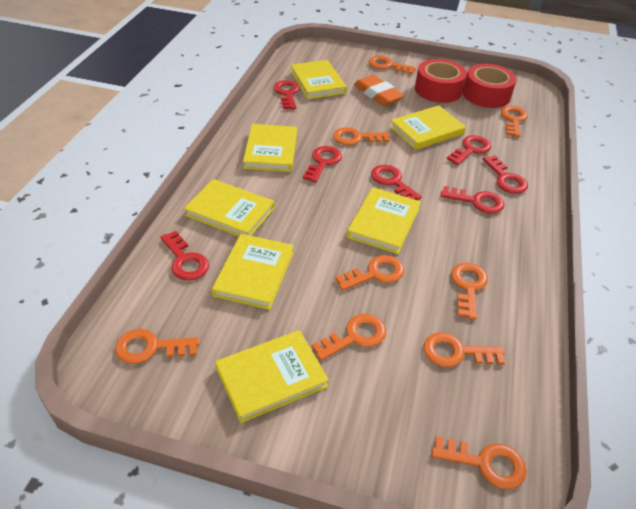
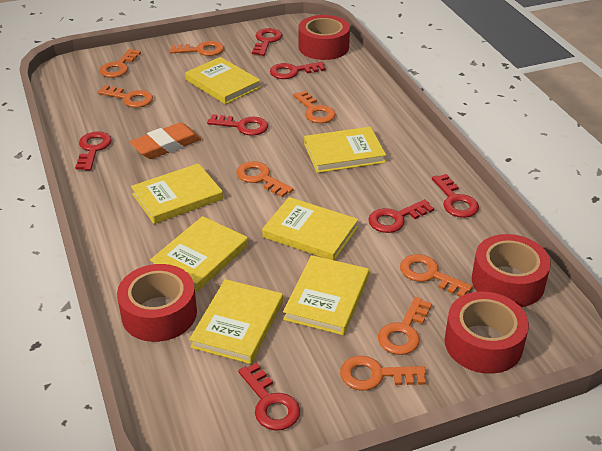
orange key: [115,329,199,364] [311,314,386,361] [333,127,389,145] [335,255,404,291] [369,56,416,74] [424,333,505,367] [432,436,527,489] [451,263,488,319] [501,106,528,137] = 9 -> [97,85,153,108] [99,49,141,78] [169,41,224,56] [236,161,294,197] [293,91,336,123] [340,356,426,390] [378,297,432,355] [400,254,473,297] = 8
red tape: [415,59,467,103] [463,64,517,108] = 2 -> [117,264,197,342] [298,15,350,60] [444,292,529,374] [472,234,551,307] = 4

